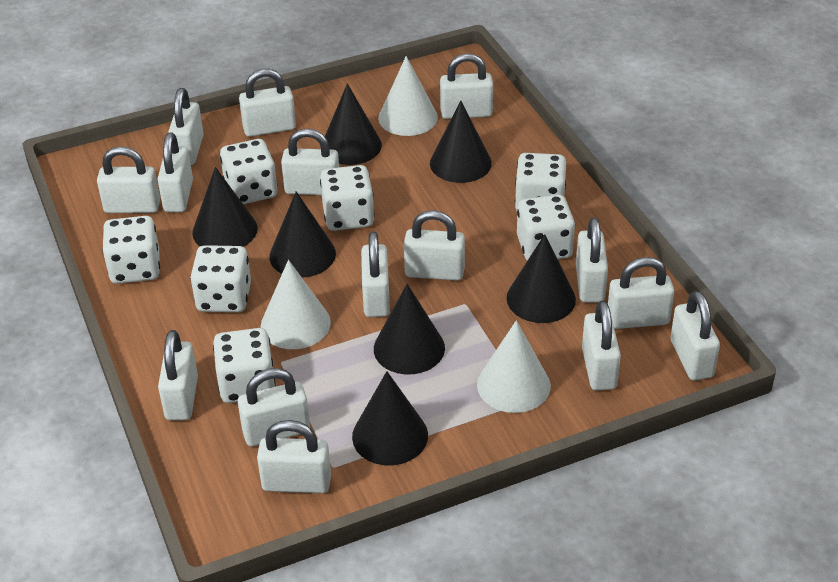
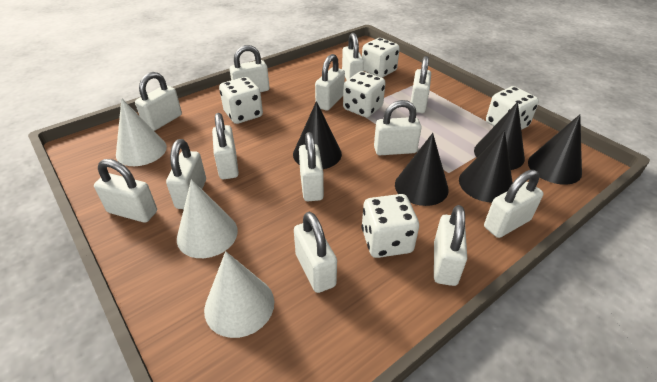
black cone: [192,167,258,247] [269,191,336,278] [325,84,382,165] [352,371,428,465] [374,284,445,374] [430,101,492,183] [506,234,576,323] = 7 -> [293,101,342,169] [395,133,449,206] [459,130,513,203] [474,102,525,170] [528,115,582,185] = 5
white dice: [102,216,160,284] [190,245,251,312] [213,328,276,403] [220,139,277,204] [320,165,375,231] [515,153,566,211] [517,195,575,261] = 7 -> [219,77,263,124] [343,71,385,117] [362,38,400,78] [362,194,419,258] [486,86,539,130] = 5
white padlock: [97,146,160,213] [157,133,193,212] [158,330,198,420] [168,88,204,165] [238,368,310,447] [239,69,296,137] [257,420,331,493] [281,129,339,195] [361,231,390,317] [404,210,465,281] [440,53,493,119] [576,217,608,303] [582,301,621,391] [608,257,674,329] [671,291,720,380] = 15 -> [94,159,157,223] [135,72,182,131] [166,139,206,209] [212,113,239,179] [230,45,270,92] [294,212,337,293] [299,132,324,201] [315,54,345,111] [342,33,364,80] [374,100,422,155] [411,56,431,113] [434,205,467,286] [484,170,543,238] = 13

